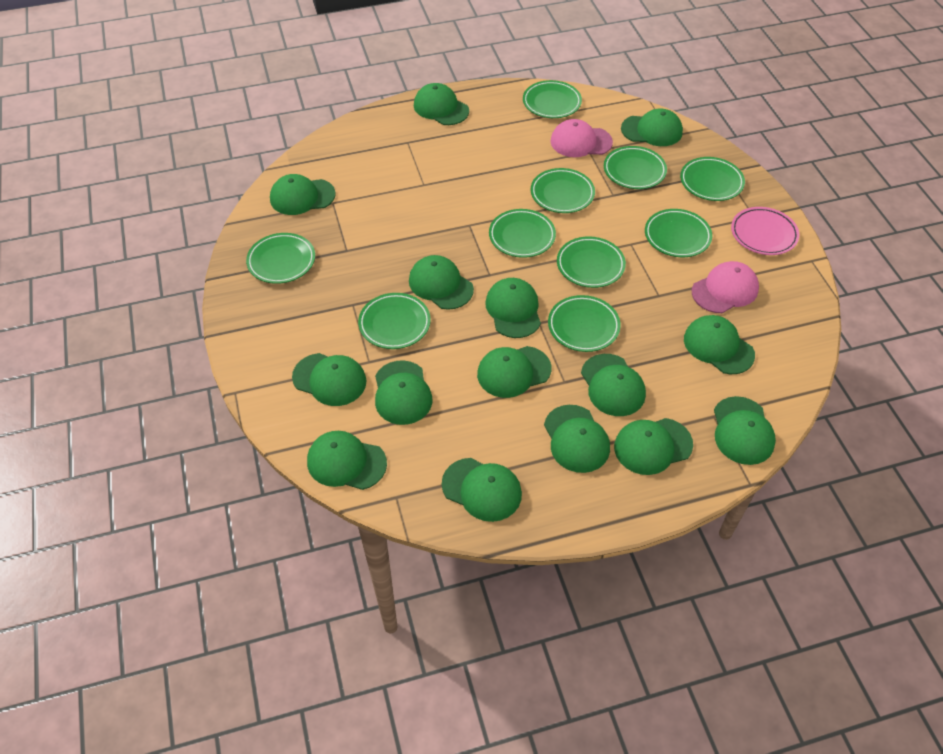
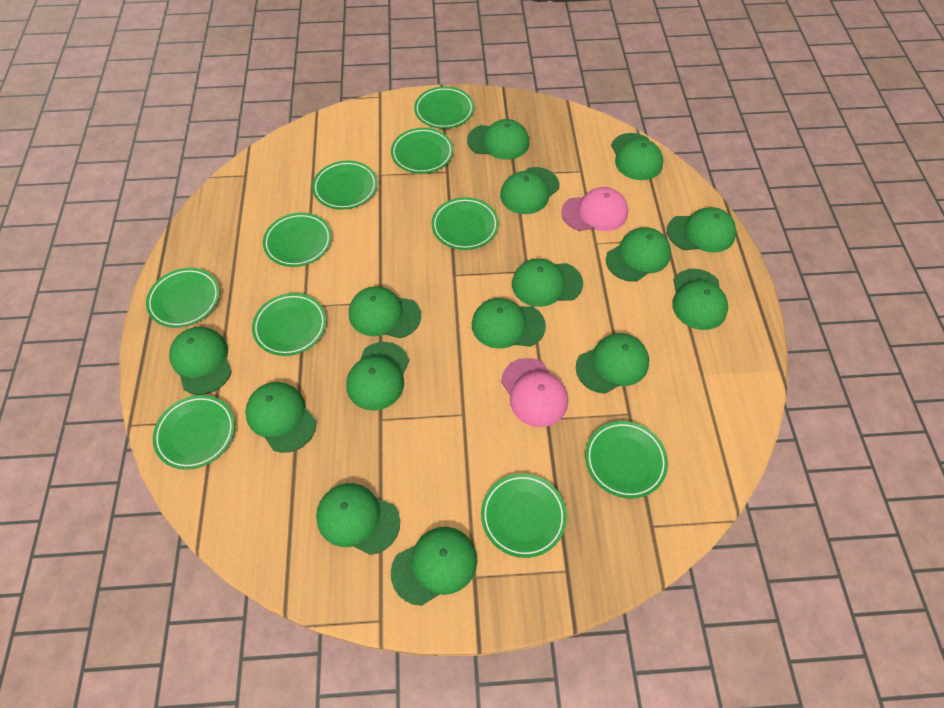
pink plate: [731,207,799,255] = 1 -> none = 0

